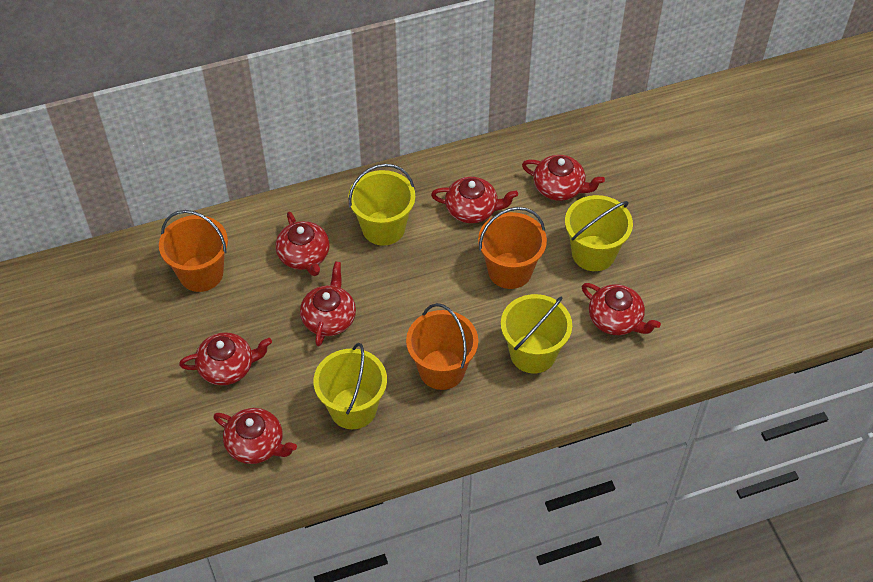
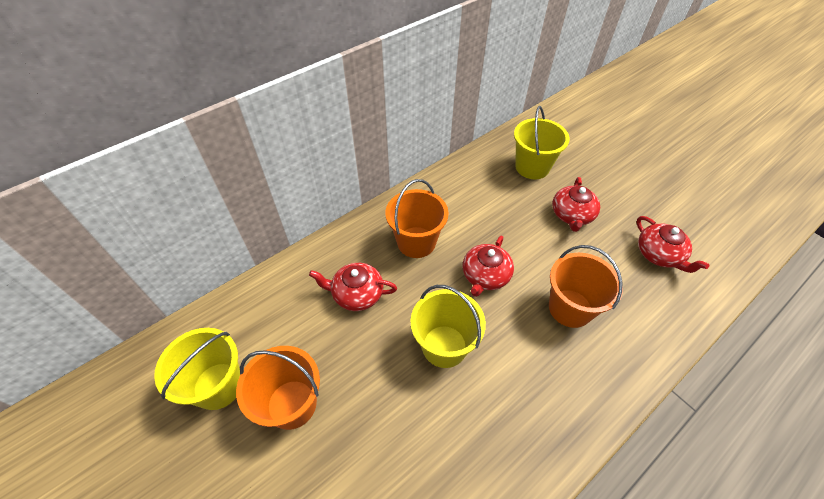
red teapot: [179,332,272,385] [213,408,297,464] [276,212,330,276] [300,261,356,346] [431,177,518,223] [522,155,605,201] [582,283,661,335] = 7 -> [309,263,397,311] [463,235,514,297] [552,177,600,232] [636,216,709,273] = 4
yellow bucket: [314,343,387,429] [348,164,415,246] [501,294,572,373] [565,195,633,271] = 4 -> [154,328,240,410] [410,285,486,368] [514,106,570,179] = 3

